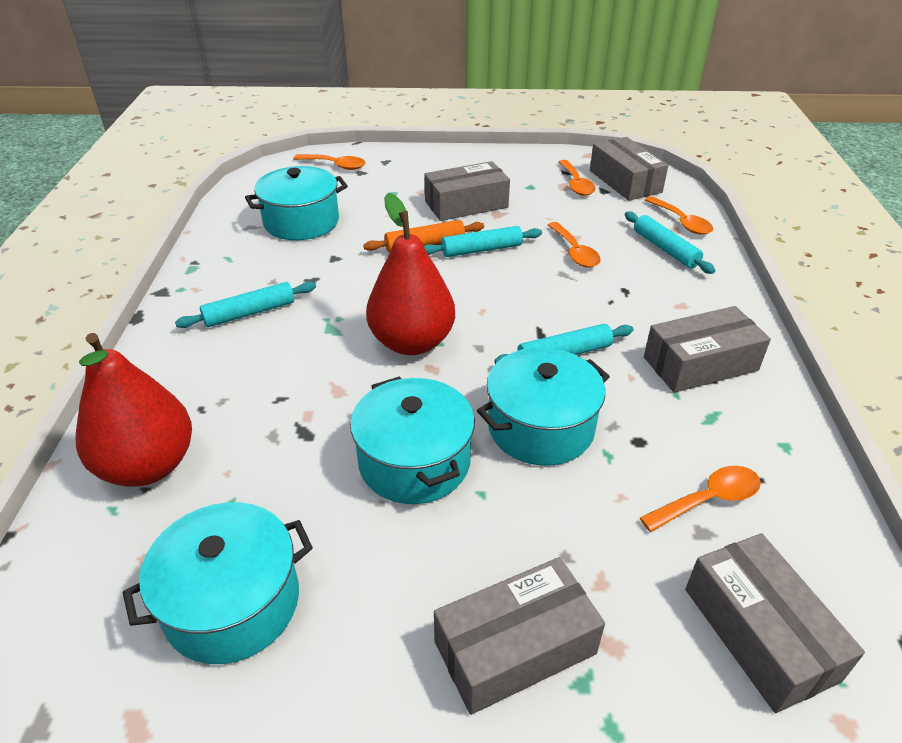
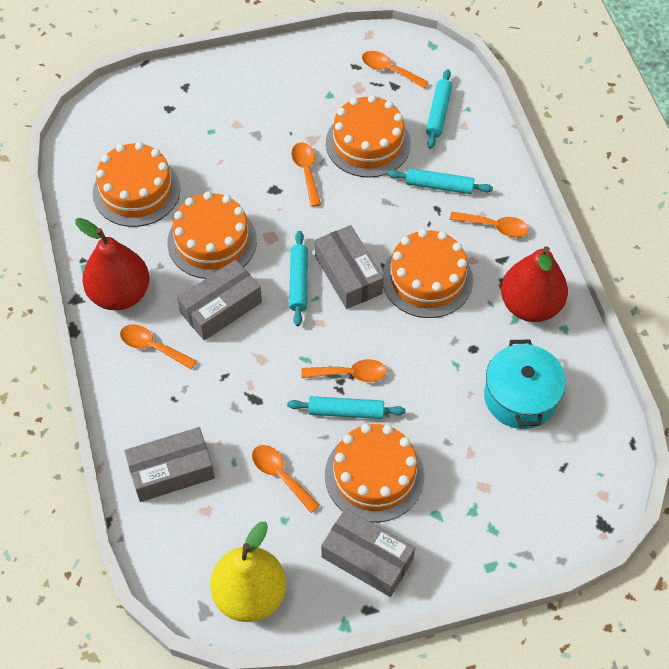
grey box: [424,161,510,221] [434,557,605,715] [590,137,668,201] [644,306,771,393] [685,533,865,713] = 5 -> [124,427,215,502] [177,260,262,340] [315,225,384,309] [321,508,415,597] = 4
orange cake: none = 0 -> [93,142,180,227] [167,191,257,279] [325,424,424,522] [326,95,411,178] [382,229,473,318] = 5
orange rolling pin: [363,220,484,252] = 1 -> none = 0
orange spoon: [293,154,366,170] [548,222,601,268] [559,160,596,196] [640,466,761,532] [645,196,713,235] = 5 -> [120,324,197,369] [252,445,320,513] [291,143,321,207] [301,359,387,382] [362,51,429,88] [450,212,529,237] = 6
turquoise pot: [123,502,313,664] [245,166,348,240] [350,377,475,504] [477,347,610,466] = 4 -> [484,340,566,429] = 1
yellow pear: none = 0 -> [210,522,286,622] = 1

